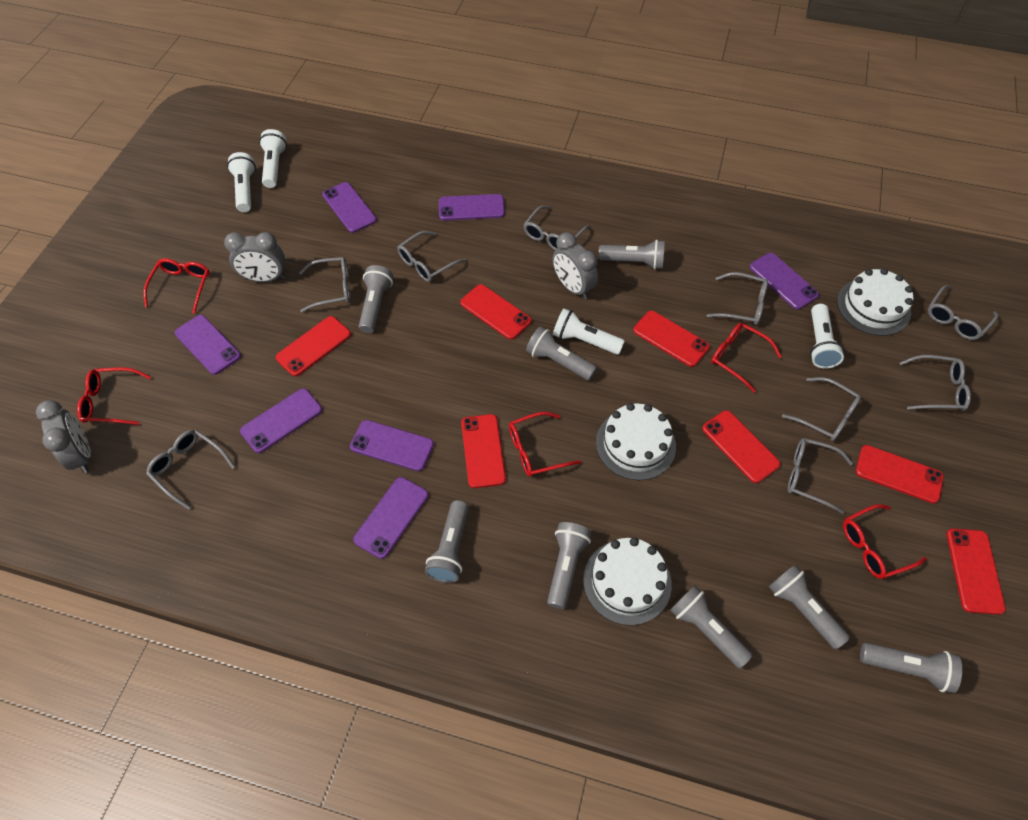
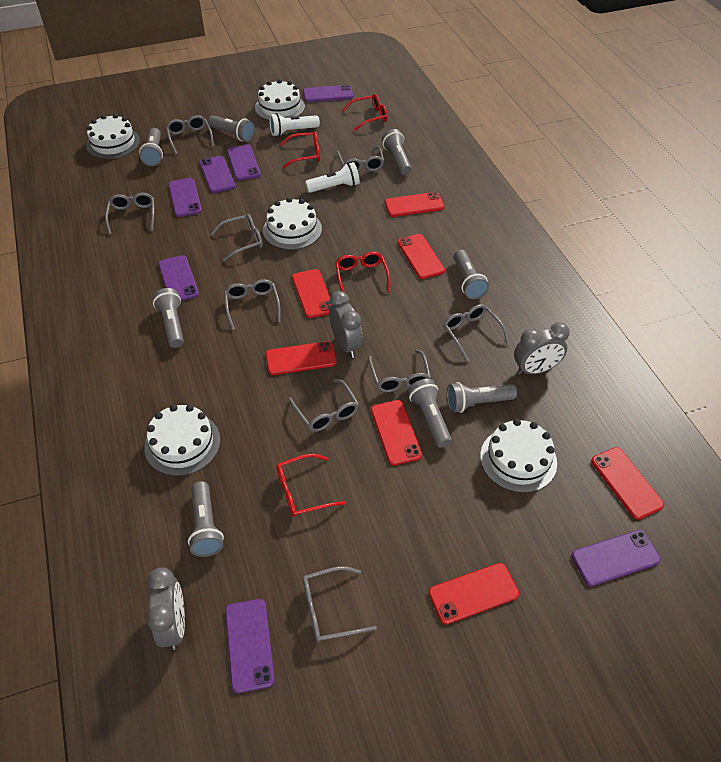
red glasses: [77,367,151,425] [143,258,210,314] [509,412,581,477] [711,323,782,393] [843,504,927,579] = 5 -> [276,454,346,517] [280,131,320,168] [335,252,390,293] [342,94,388,131] = 4
white cake: [583,537,672,626] [596,403,676,481] [837,268,913,336] = 3 -> [86,114,140,159] [144,404,221,476] [255,79,305,120] [263,197,322,250] [480,419,557,493] = 5
white flashlight: [227,152,256,212] [259,129,287,188] [553,308,625,355] [810,304,844,369] = 4 -> [269,113,320,136] [305,162,360,193] = 2

